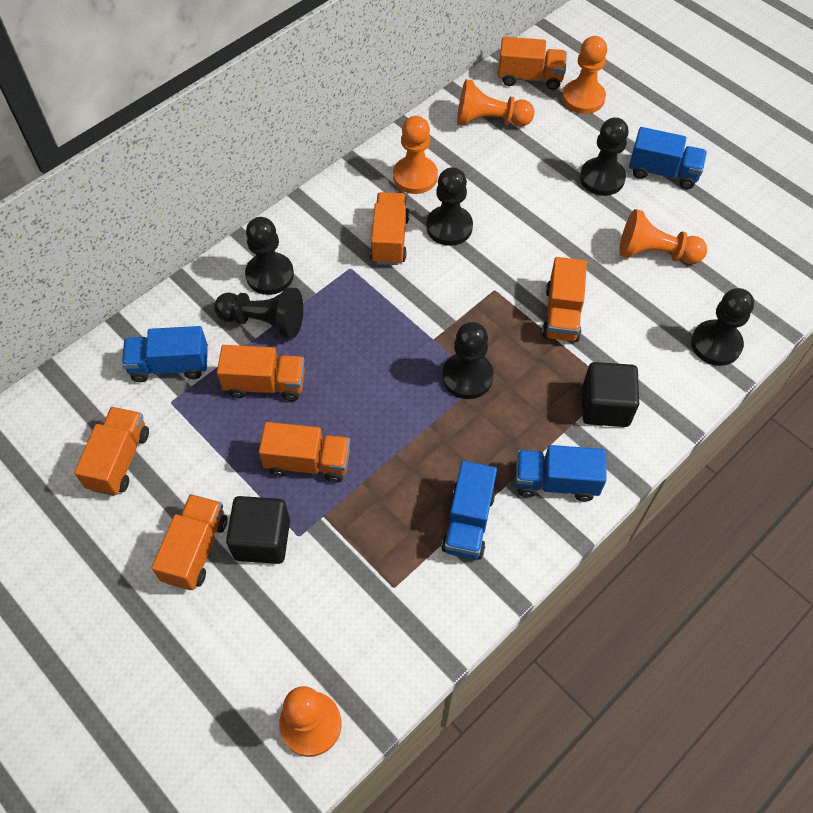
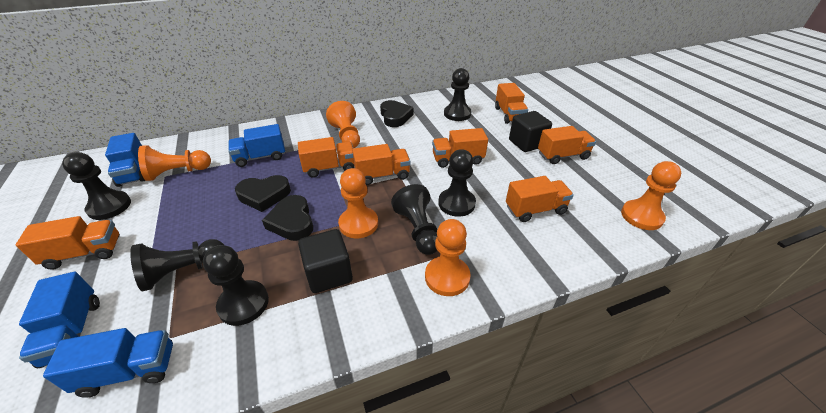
black heart: none = 0 -> [235,175,291,212] [262,195,313,241] [380,100,414,127] = 3

